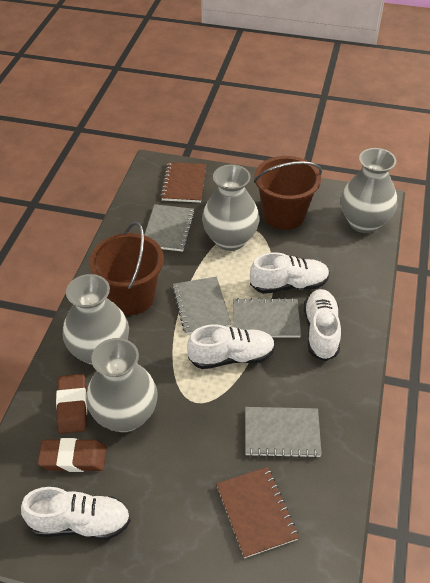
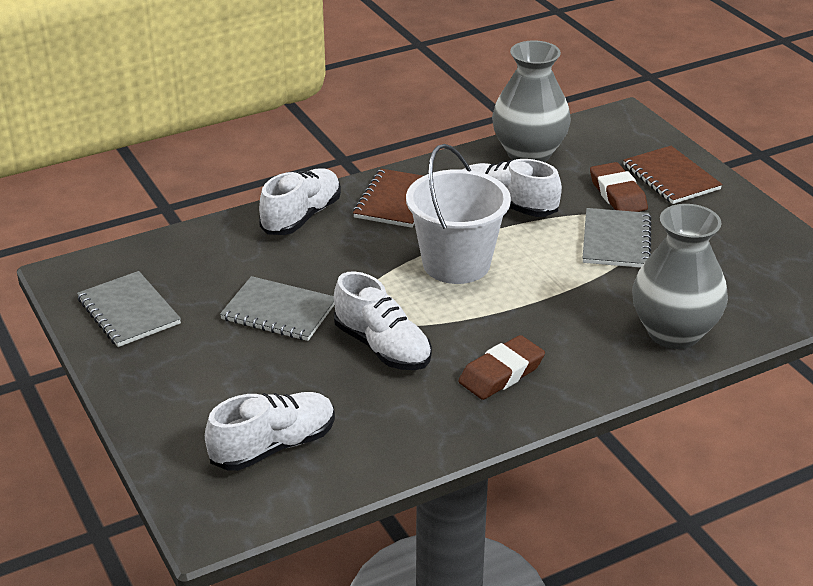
brown bucket: [89,222,164,315] [254,156,322,230] = 2 -> none = 0
grey notebook: [145,204,195,252] [172,276,232,335] [233,298,301,338] [245,407,322,458] = 4 -> [77,271,181,347] [220,276,334,341] [583,208,651,268] = 3
grey vase: [63,274,129,365] [86,338,158,432] [202,164,260,251] [341,148,397,233] = 4 -> [492,40,571,162] [632,204,728,349] = 2
white bucket: none = 0 -> [406,144,511,284] = 1

